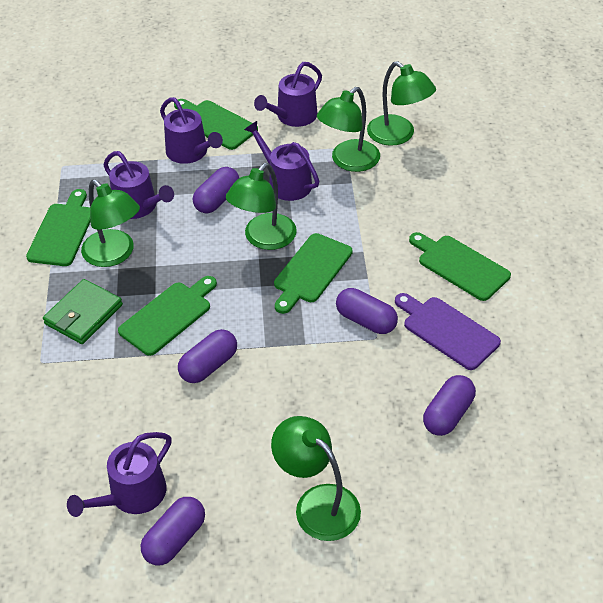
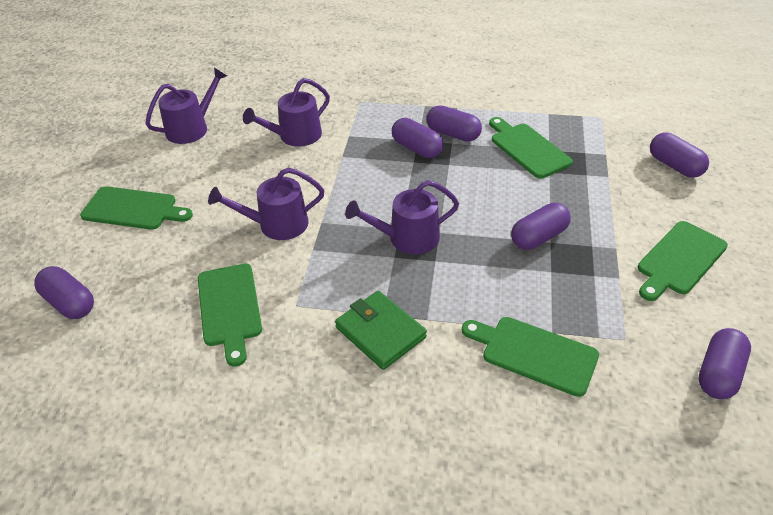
green lamp: [81,180,140,267] [226,163,297,250] [271,416,361,541] [317,87,380,172] [367,61,436,146] = 5 -> none = 0
purple capsule: [141,497,205,565] [178,329,237,383] [193,167,239,213] [336,288,398,334] [423,375,476,436] = 5 -> [34,266,94,319] [392,118,443,158] [427,105,482,142] [511,203,571,250] [650,133,709,178] [698,328,751,399] = 6
purple cutting board: [395,293,501,370] = 1 -> none = 0
purple watering can: [67,432,172,517] [103,151,174,219] [160,97,223,164] [244,121,319,201] [254,62,322,127] = 5 -> [145,68,227,144] [208,168,324,240] [243,78,330,147] [345,180,459,254] = 4

